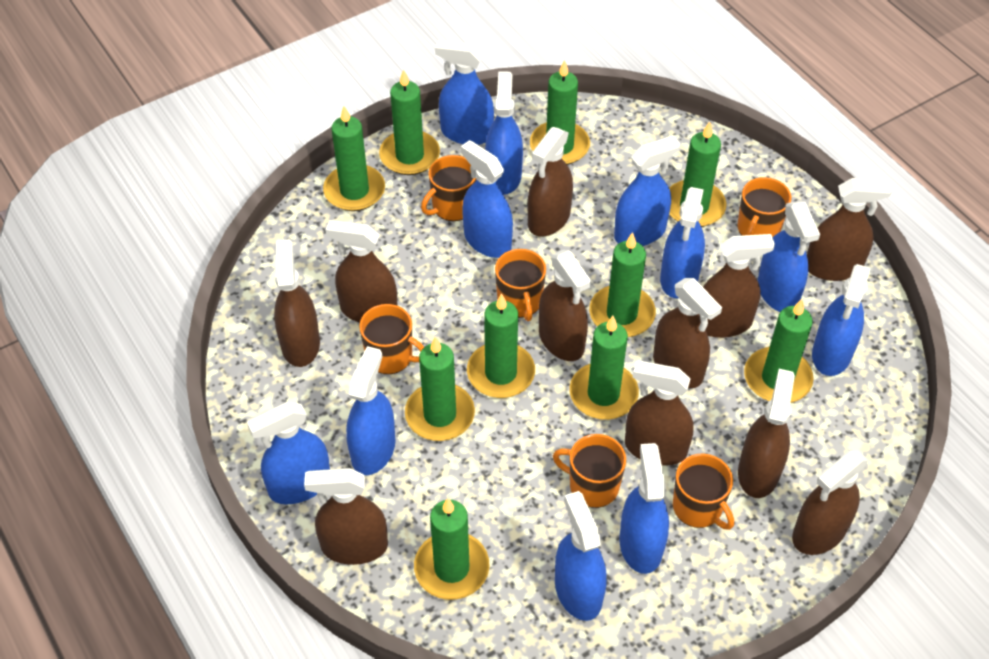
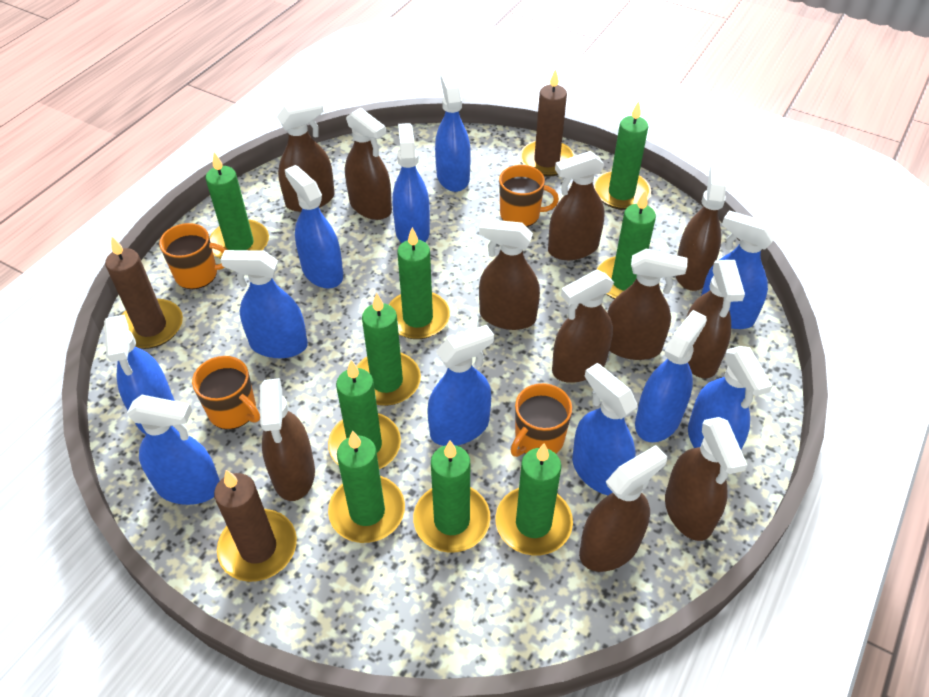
brown candle: none = 0 -> [105,237,183,349] [214,470,297,582] [520,69,575,177] = 3
green candle: [323,106,385,211] [379,69,440,175] [405,337,475,441] [414,498,489,600] [467,293,535,398] [530,60,590,165] [569,316,639,420] [589,232,656,337] [669,122,726,227] [744,299,814,403] = 10 -> [206,152,269,259] [328,360,401,469] [328,430,405,543] [356,293,421,406] [389,227,450,339] [413,441,491,553] [495,443,573,555] [594,101,651,210] [597,191,656,299] = 9
orange mug: [359,304,424,374] [421,155,477,221] [495,249,546,321] [553,434,626,508] [673,453,734,530] [737,177,791,237] = 6 -> [159,223,227,289] [192,356,260,429] [499,165,559,227] [511,383,572,457] = 4

